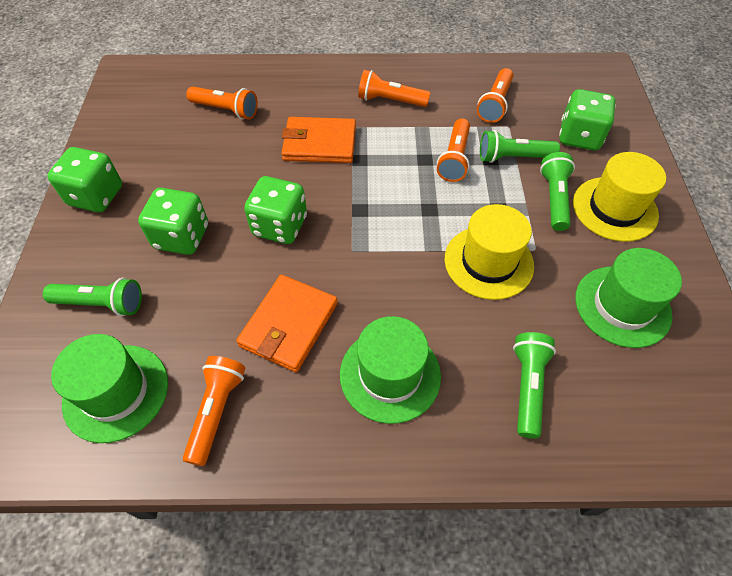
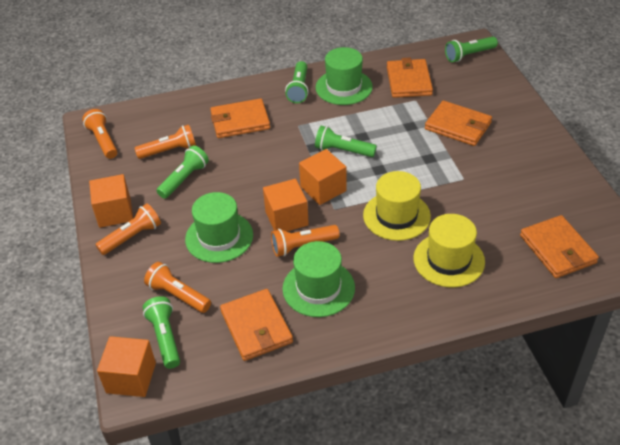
green dice: [47,147,122,212] [138,188,208,255] [244,176,307,244] [559,89,616,150] = 4 -> none = 0
green flashlight: [43,278,142,316] [480,130,560,163] [513,332,556,438] [540,152,575,231] = 4 -> [143,296,180,369] [157,145,209,199] [285,61,309,103] [315,126,377,157] [445,37,498,62] = 5
orange cube: none = 0 -> [89,174,133,228] [97,336,156,397] [263,179,309,231] [299,149,347,205] = 4
orange wallet: [236,275,338,372] [281,117,356,163] = 2 -> [210,98,270,138] [220,289,293,361] [387,58,433,98] [425,101,492,146] [520,215,599,278] = 5

